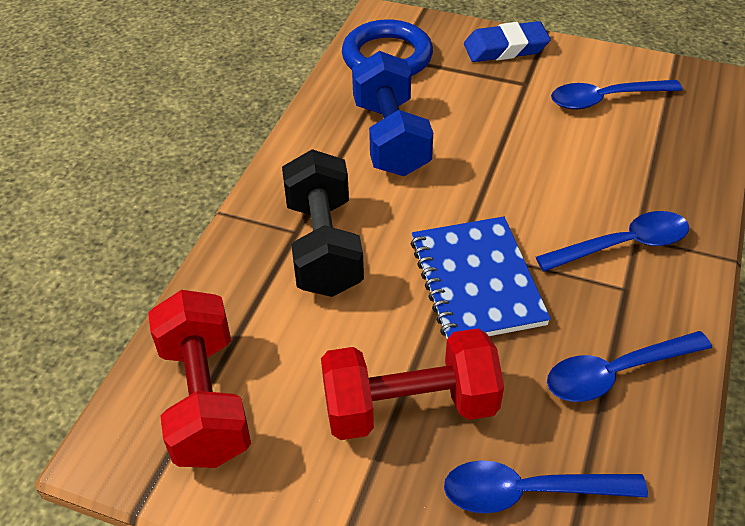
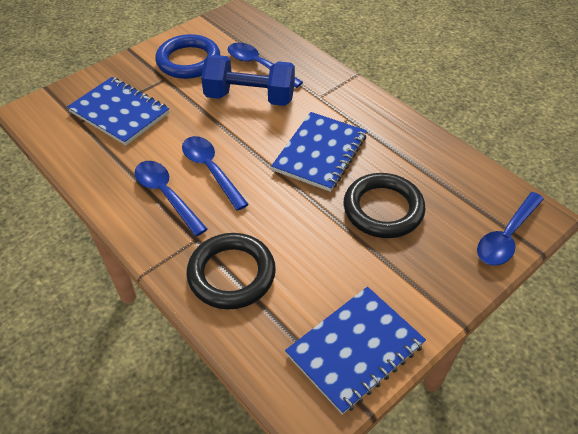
black dumbbell: [282,149,364,297] = 1 -> none = 0
black ring: none = 0 -> [186,233,276,310] [344,173,425,238] = 2
blue eraser: [464,21,551,62] = 1 -> none = 0
blue notebook: [411,216,551,339] = 1 -> [67,77,169,146] [271,112,367,192] [285,287,426,415] = 3
red dumbbell: [148,290,251,468] [321,328,504,440] = 2 -> none = 0

